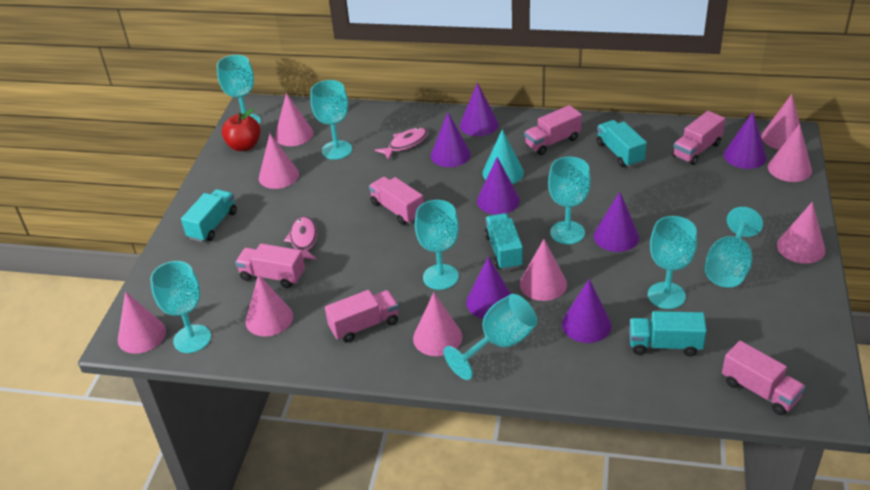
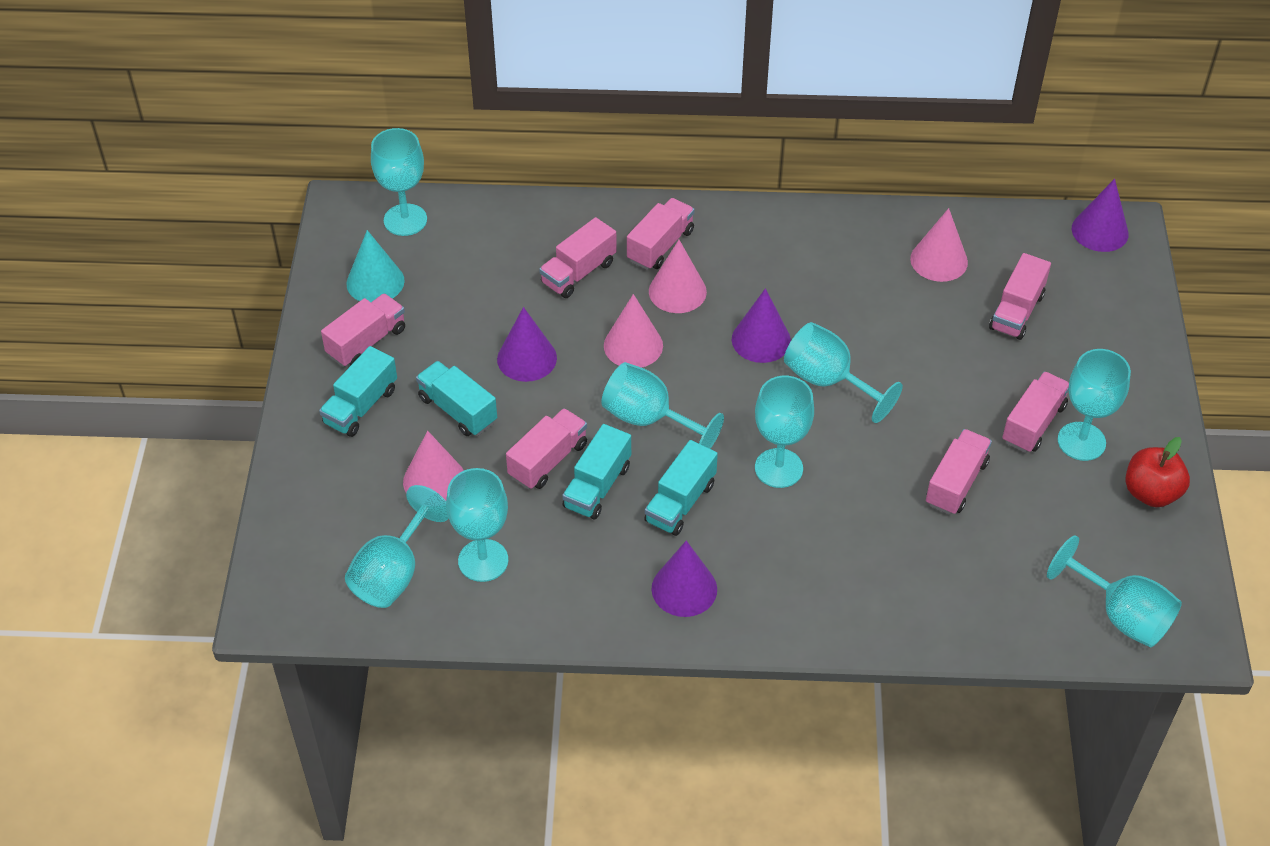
pink cone: [118,291,166,354] [246,274,293,336] [259,134,299,189] [275,93,313,146] [413,292,462,356] [520,239,567,301] [761,94,800,150] [768,124,812,182] [777,202,826,264] = 9 -> [403,431,464,500] [604,294,663,368] [649,240,707,313] [910,208,968,282] = 4
pink fish: [284,216,317,260] [375,127,428,160] = 2 -> none = 0
pink truck: [235,243,305,288] [325,290,399,343] [369,177,424,225] [524,105,582,155] [672,111,725,165] [722,341,805,415] = 6 -> [321,293,405,367] [506,408,587,489] [539,217,617,298] [627,198,694,270] [926,429,992,515] [989,253,1051,340] [1002,372,1069,453] = 7
purple cone: [431,113,471,167] [460,82,499,136] [466,257,511,318] [477,157,520,215] [562,279,612,343] [594,192,639,252] [724,112,767,169] = 7 -> [497,307,557,382] [652,541,717,617] [732,288,791,363] [1072,179,1129,252] = 4

